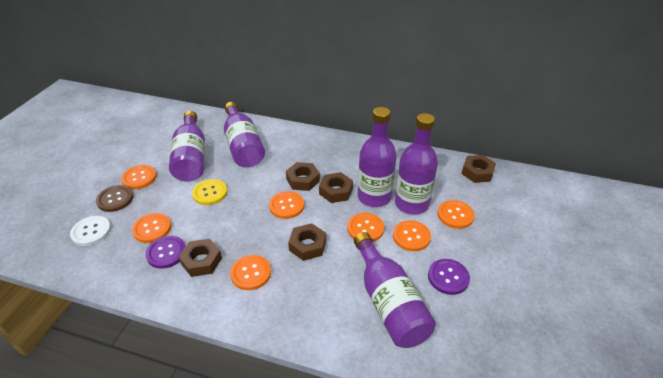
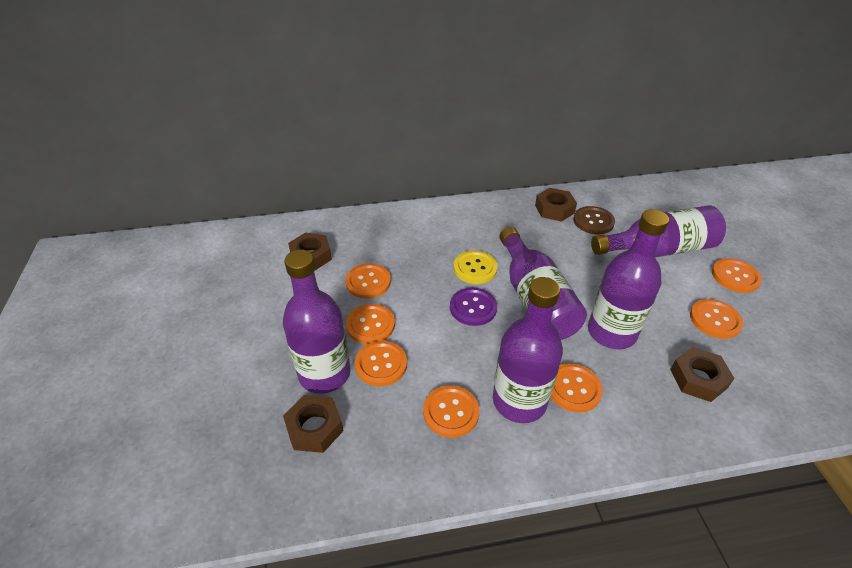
brown nut: [178,239,222,277] [286,162,320,191] [288,223,326,261] [319,172,353,203] [462,155,496,183] = 5 -> [283,395,344,453] [288,232,332,271] [535,188,577,222] [670,347,735,402] = 4
purple button: [145,236,186,268] [428,259,470,295] = 2 -> [450,288,497,326] = 1
white button: [70,216,111,246] = 1 -> none = 0

